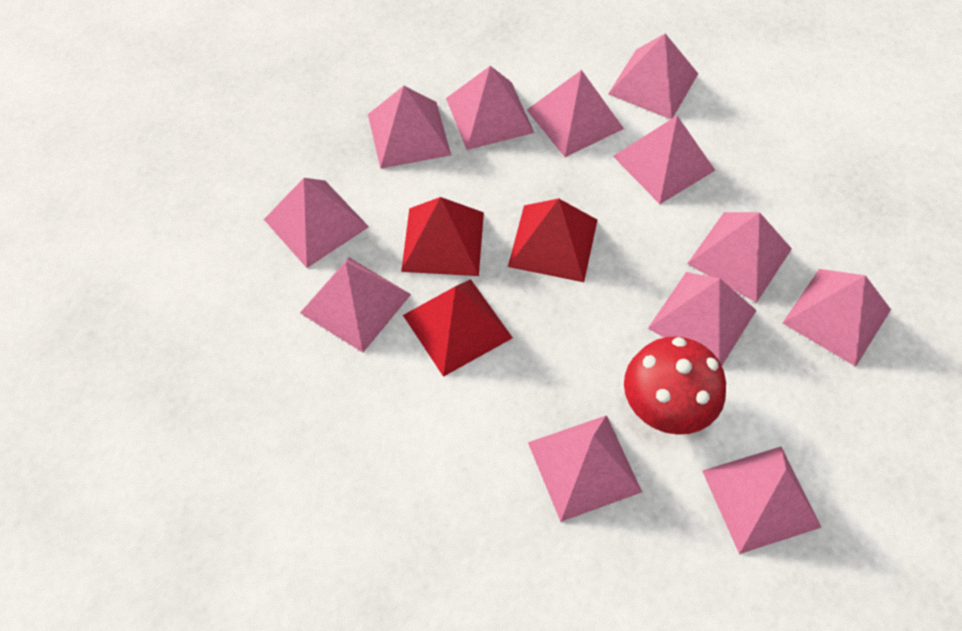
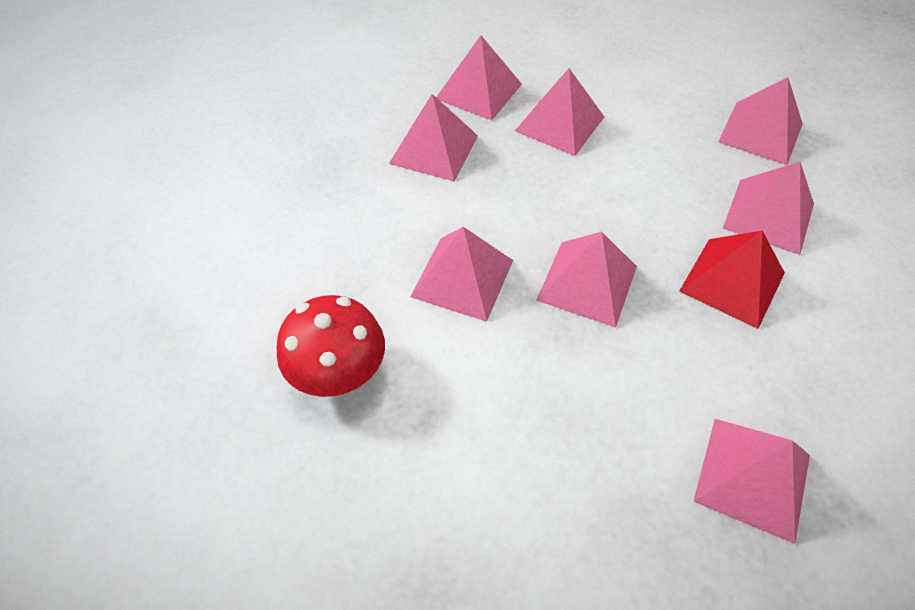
pink pyramid: [264,178,369,268] [300,258,411,352] [368,86,451,169] [446,66,534,150] [527,70,624,157] [528,415,642,522] [608,33,698,119] [613,116,715,204] [648,272,757,366] [687,212,792,303] [702,447,822,554] [783,269,891,367] = 12 -> [389,94,478,181] [410,227,513,322] [436,35,522,121] [515,68,604,156] [536,232,637,328] [693,419,810,544] [718,77,803,165] [723,162,814,255] = 8
red pyramid: [401,197,484,276] [403,279,513,377] [508,198,597,282] = 3 -> [679,231,785,329] = 1

